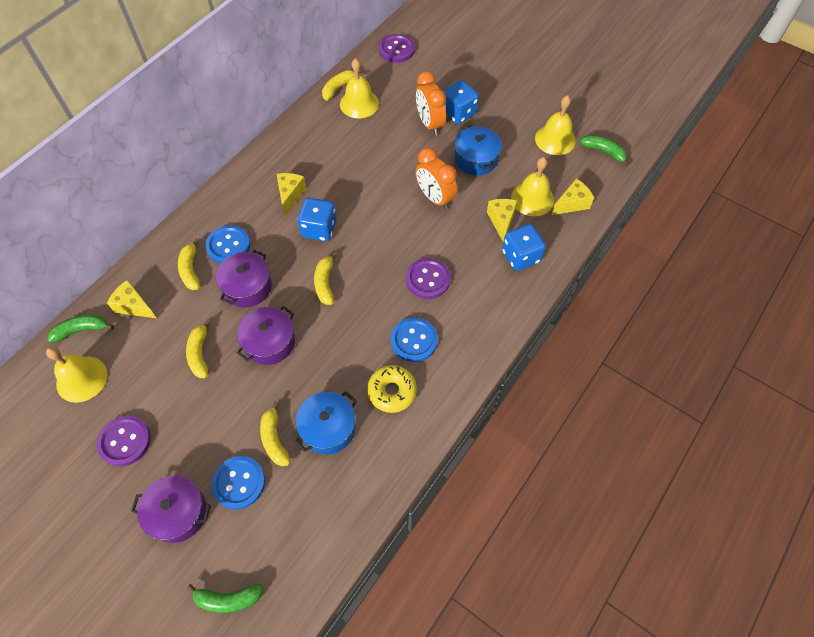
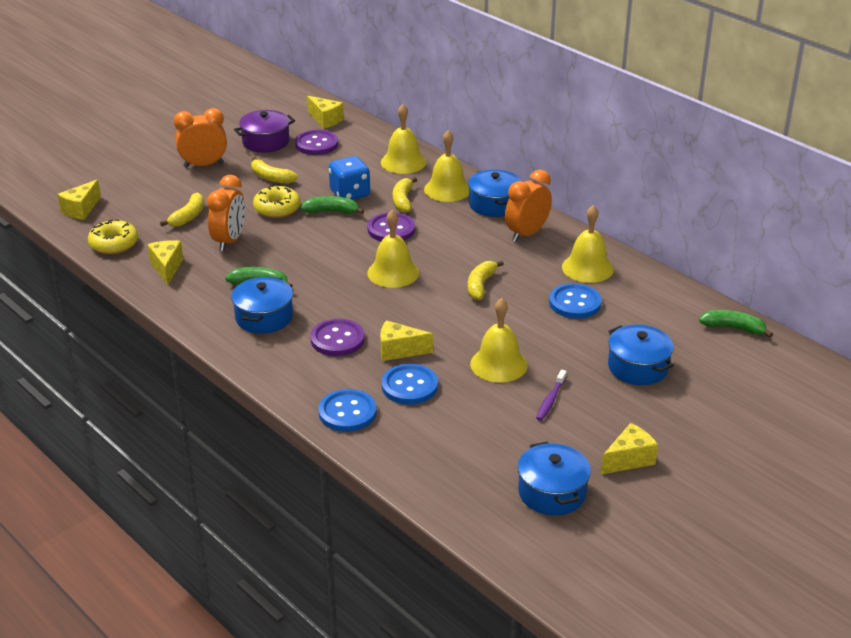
blue dice: [298,198,337,241] [443,80,479,124] [502,224,546,271] = 3 -> [329,156,370,200] = 1
blue pot: [294,391,357,454] [454,125,502,175] = 2 -> [231,276,293,334] [468,169,521,217] [518,442,591,515] [608,325,674,385] = 4
orange clock: [415,148,457,209] [416,71,446,135] = 2 -> [174,108,227,168] [207,175,245,251] [505,170,552,242] = 3
purple pot: [131,476,211,543] [216,250,272,307] [237,306,295,365] = 3 -> [234,110,295,153] = 1
purple toothbrush: none = 0 -> [536,370,567,421] = 1
yellow banana: [178,239,200,290] [186,319,210,378] [260,401,291,466] [314,252,337,305] [322,70,363,101] = 5 -> [160,192,204,227] [251,157,298,184] [393,177,417,213] [468,260,504,300] = 4
yellow bell: [46,347,108,403] [340,58,379,118] [511,157,554,216] [535,95,576,155] = 4 -> [367,210,419,288] [381,104,426,174] [424,130,469,202] [470,298,528,383] [562,205,614,283] = 5
yellow cheese: [107,280,156,318] [277,173,306,216] [487,199,517,242] [551,179,594,215] = 4 -> [57,179,101,220] [147,240,183,285] [307,96,344,128] [380,320,433,361] [601,423,658,474] = 5
yellow donut: [367,365,417,413] = 1 -> [88,219,138,254] [253,185,301,218] = 2

